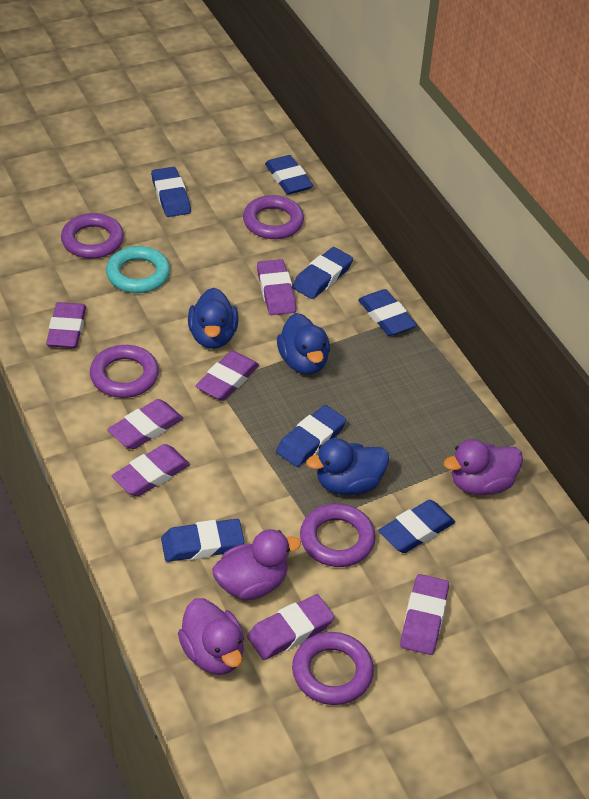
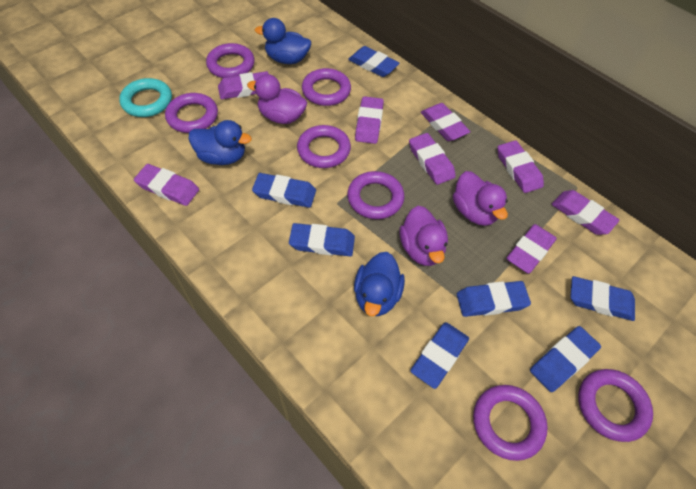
purple eraser: [46,302,86,348] [107,399,183,449] [112,444,190,497] [195,351,259,401] [247,594,334,660] [257,259,296,315] [400,574,449,655] = 7 -> [134,164,199,206] [218,71,268,99] [355,96,384,144] [409,133,456,185] [421,103,471,141] [497,140,544,193] [506,224,557,274] [551,190,619,235] = 8
purple ring: [61,213,124,259] [90,345,159,398] [243,195,304,239] [292,632,374,705] [300,504,376,567] = 5 -> [165,93,218,133] [206,43,255,78] [297,125,351,168] [302,68,351,106] [347,171,404,219] [473,385,548,461] [578,369,653,442] = 7

